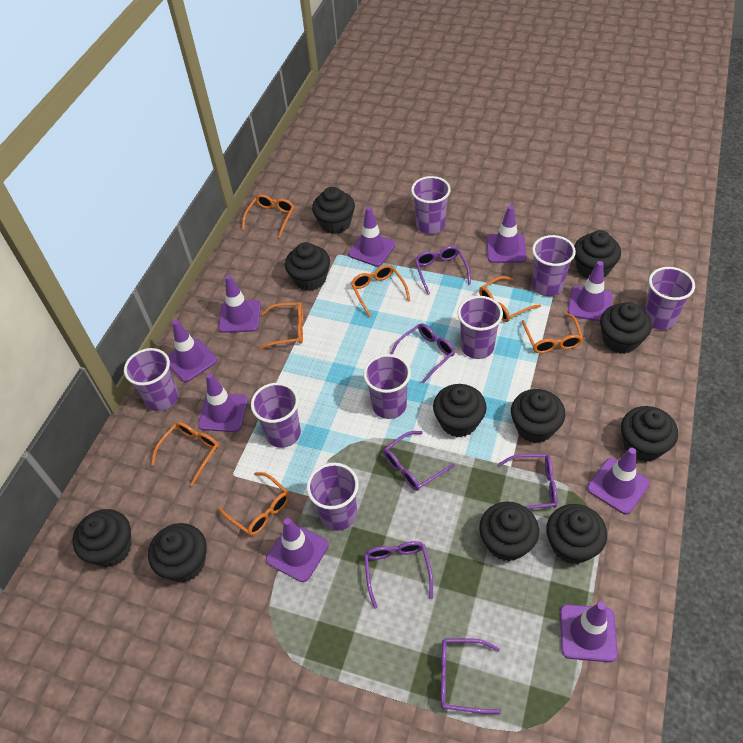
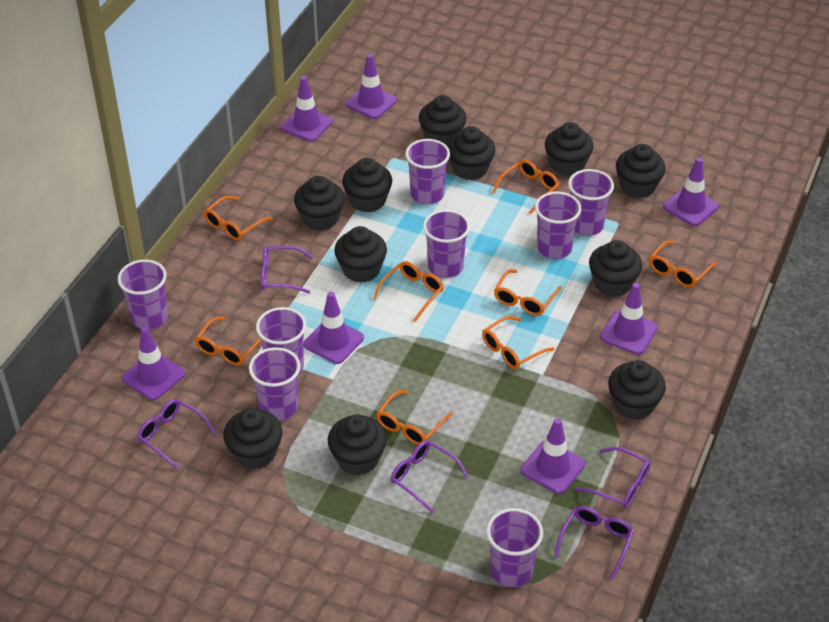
orange glasses: [151,422,219,486] [218,472,290,536] [242,194,294,238] [259,302,303,350] [351,265,410,317] [479,276,541,322] [521,313,583,353] = 7 -> [195,317,261,366] [204,196,273,241] [373,261,444,322] [376,390,453,445] [482,316,555,369] [492,160,559,214] [494,270,562,316] [649,241,717,288] = 8
purple glasses: [364,541,433,609] [383,431,455,491] [390,323,455,383] [415,246,471,294] [441,638,501,714] [498,454,557,509] = 6 -> [137,399,216,469] [261,246,313,294] [391,440,469,513] [554,506,634,580] [576,447,651,508] = 5
purple traffic cone: [167,320,217,382] [198,373,248,432] [218,275,261,333] [266,518,329,582] [348,207,396,267] [486,205,527,263] [560,602,618,662] [568,261,613,322] [587,448,650,514] = 9 -> [122,327,185,400] [281,76,333,142] [303,292,364,364] [346,54,397,119] [521,418,585,494] [600,283,658,355] [663,158,719,226] = 7

